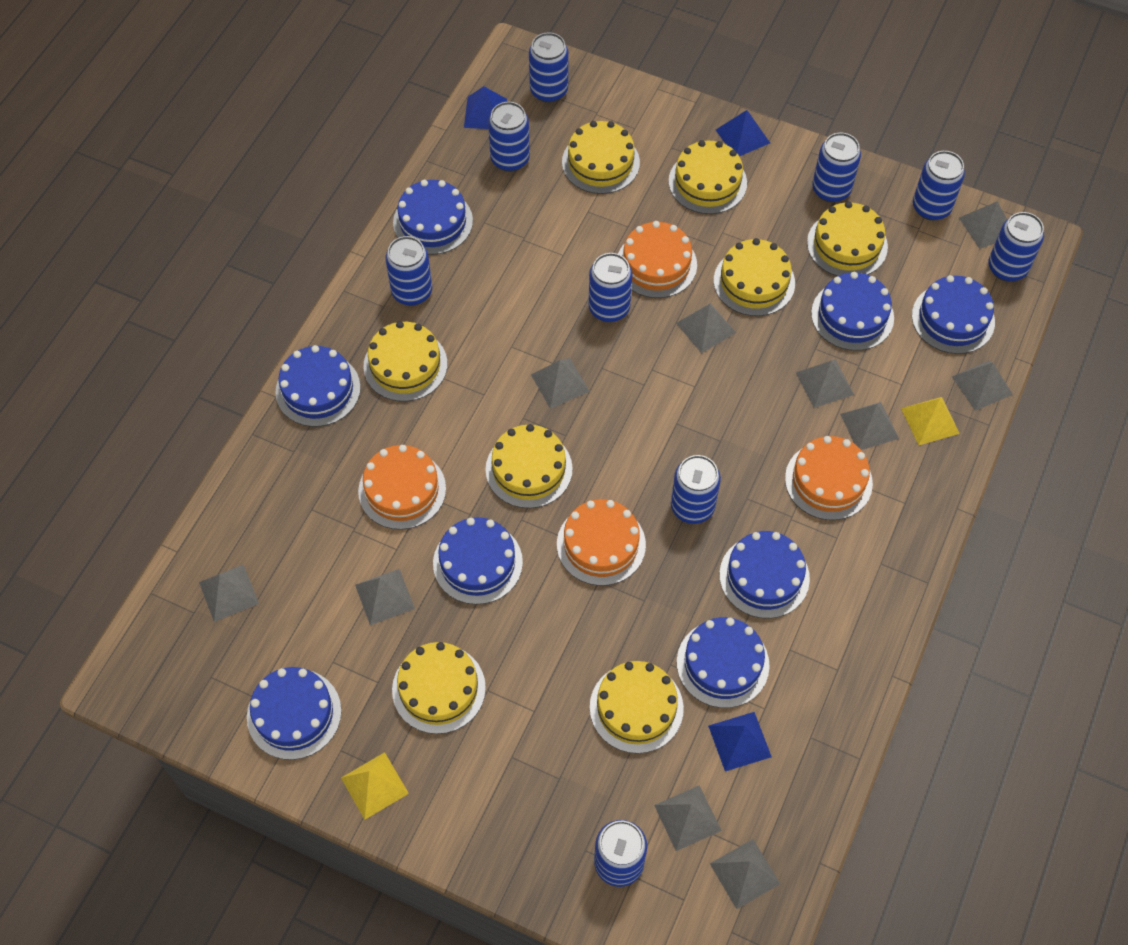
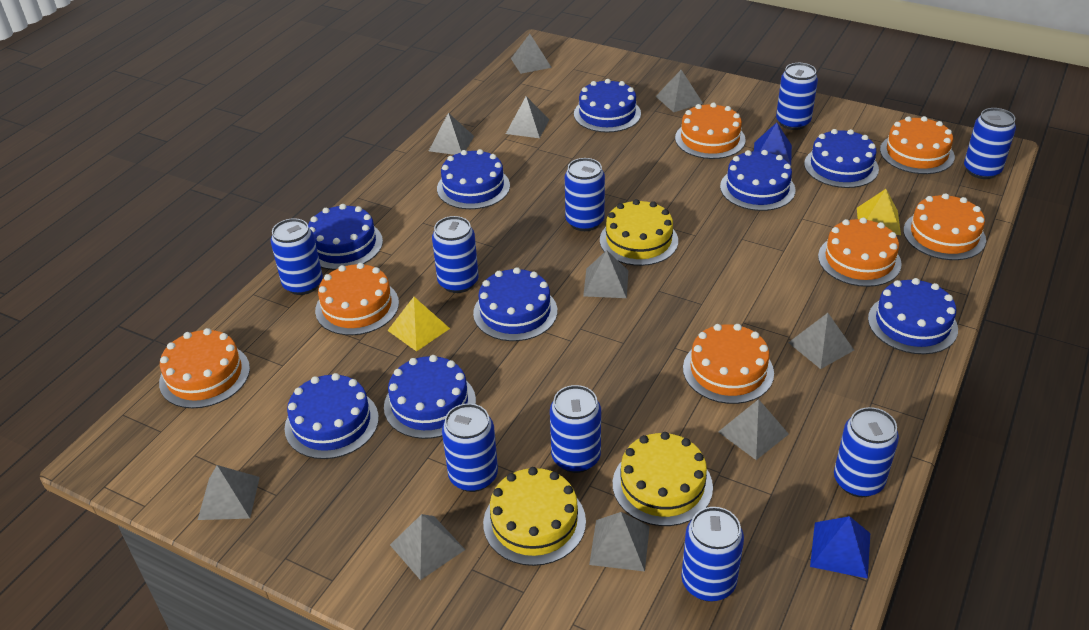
blue cake: [247,667,341,760] [275,345,360,427] [393,180,473,255] [433,517,523,605] [677,617,770,708] [719,531,810,618] [811,272,894,351] [912,275,995,354] = 8 -> [284,373,379,459] [308,204,383,270] [384,355,476,439] [437,149,510,209] [473,267,557,341] [574,79,641,133] [720,150,796,211] [804,129,879,188] [868,278,958,354] = 9
blue pyramid: [464,86,507,129] [708,712,772,771] [716,110,770,156] = 3 -> [754,122,792,166] [810,516,870,579] = 2
orange cake: [358,445,446,530] [557,499,646,586] [618,221,697,298] [785,436,873,520] = 4 -> [159,328,250,408] [315,263,399,335] [675,103,746,159] [683,324,774,404] [818,218,902,287] [880,116,955,174] [904,193,986,260] = 7
yellow cake: [363,321,447,401] [392,642,486,734] [486,424,573,508] [562,121,640,194] [590,661,684,754] [669,140,747,214] [714,238,795,316] [807,201,888,276] = 8 -> [483,467,586,566] [600,199,678,266] [613,432,713,526] = 3

